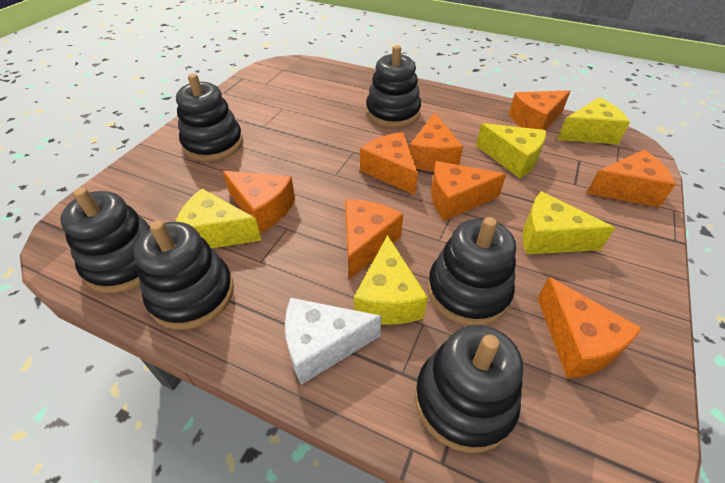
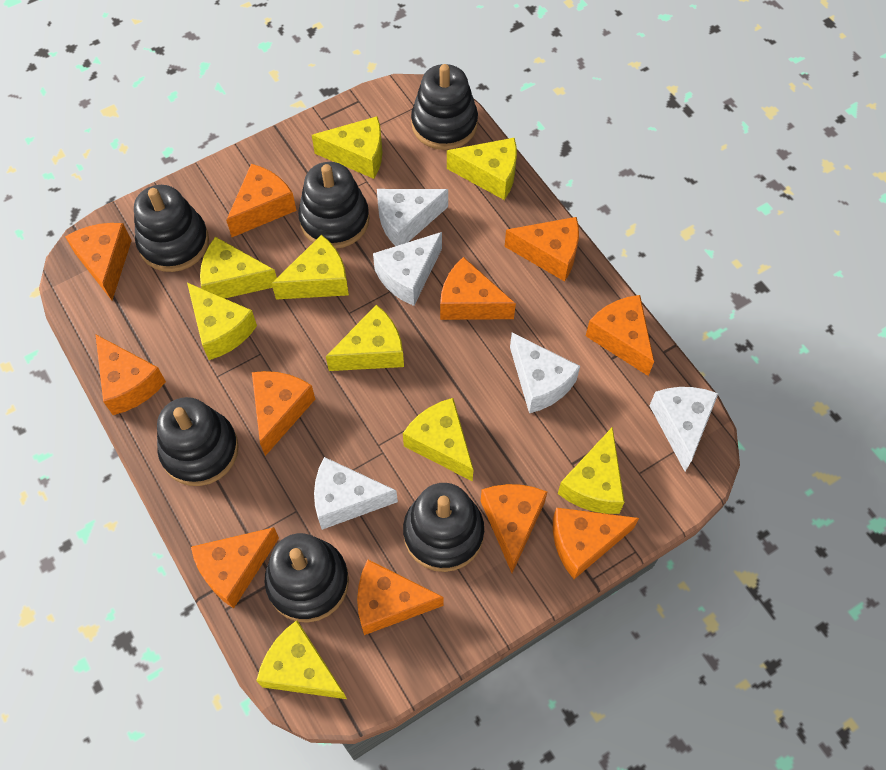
orange cheese: [223,171,295,233] [345,200,403,280] [360,132,418,195] [410,113,463,171] [431,161,506,221] [509,90,570,130] [537,277,642,378] [586,150,676,207] = 8 -> [65,223,132,300] [95,334,166,415] [191,527,279,608] [226,164,297,237] [252,371,315,456] [357,560,443,635] [440,257,516,320] [481,484,547,573] [505,217,579,282] [553,508,639,579] [586,295,654,376] = 11
white cheese: [285,298,382,385] = 1 -> [314,457,398,530] [373,232,442,306] [377,189,448,246] [510,332,580,413] [649,387,719,471] = 5
yellow cheese: [175,189,262,248] [354,235,428,324] [476,123,546,178] [523,191,615,254] [557,97,630,144] = 5 -> [187,283,257,360] [200,237,277,298] [256,620,347,699] [271,235,349,300] [312,116,382,179] [326,305,404,371] [403,398,473,482] [447,138,517,200] [558,427,625,514] = 9

